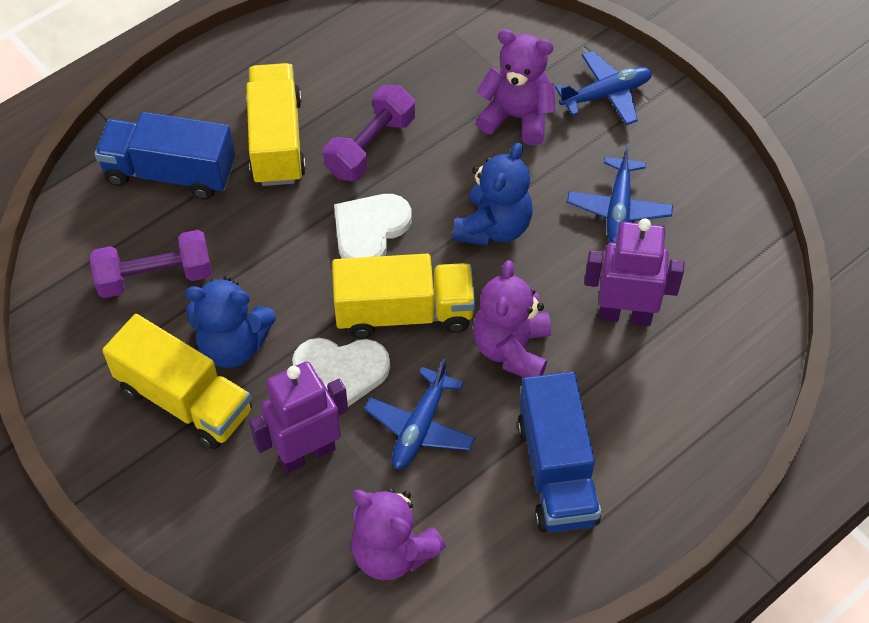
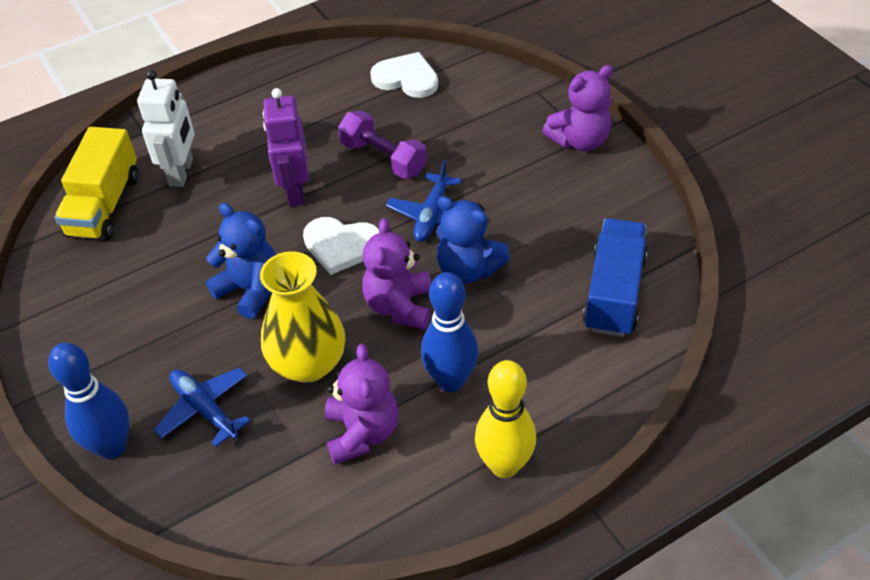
blue bowling pin: none = 0 -> [48,342,130,459] [421,272,478,392] = 2
blue plane: [364,359,475,469] [555,51,652,125] [567,143,673,243] = 3 -> [154,367,250,447] [386,160,461,242] = 2
blue truck: [95,112,235,200] [517,372,601,533] = 2 -> [582,218,647,337] = 1
purple dumbbell: [90,230,212,298] [323,85,415,181] = 2 -> [338,111,427,179] = 1
purple robot: [249,361,348,473] [584,218,685,326] = 2 -> [263,88,309,207] = 1
white robot: none = 0 -> [137,70,195,187] = 1
yellow bowling pin: none = 0 -> [475,360,536,478] = 1
yellow truck: [102,314,252,450] [246,63,306,186] [332,254,475,339] = 3 -> [55,127,138,241] = 1
yellow vase: none = 0 -> [260,251,345,383] = 1

